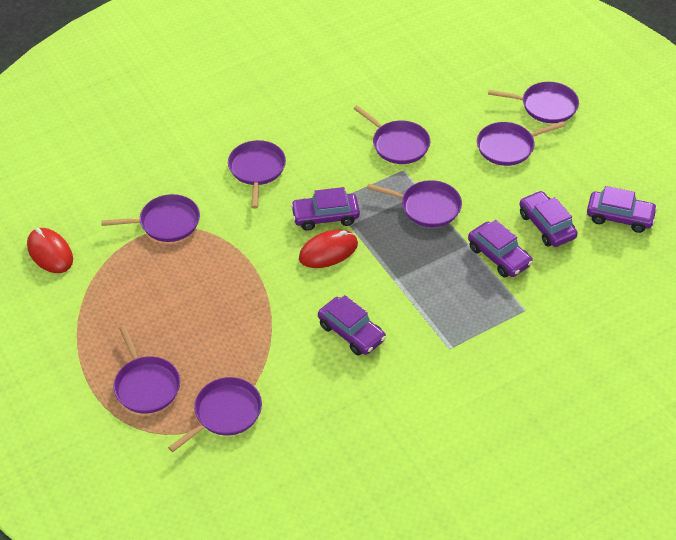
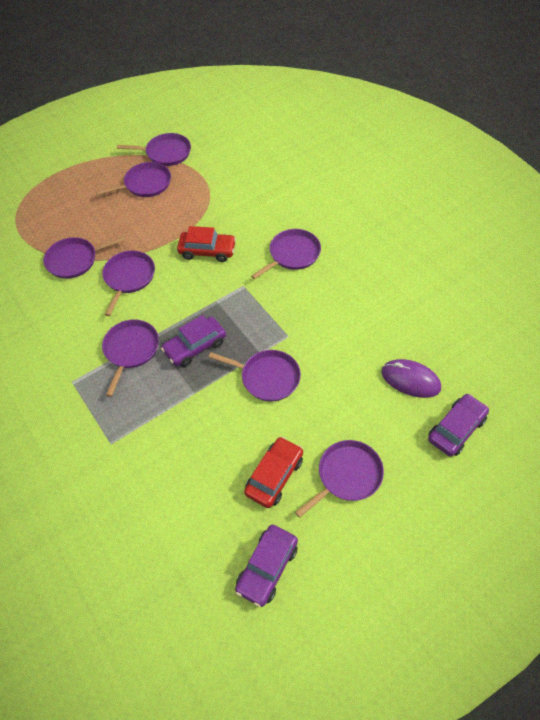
purple car: [291,187,360,231] [318,295,386,356] [468,220,533,277] [519,191,578,247] [587,186,658,233] = 5 -> [161,315,226,367] [235,524,298,607] [428,394,489,457] = 3
purple mouse: none = 0 -> [381,359,441,398] = 1
red car: none = 0 -> [177,226,236,262] [244,437,303,508] = 2
red mouse: [27,228,73,273] [299,229,358,268] = 2 -> none = 0

